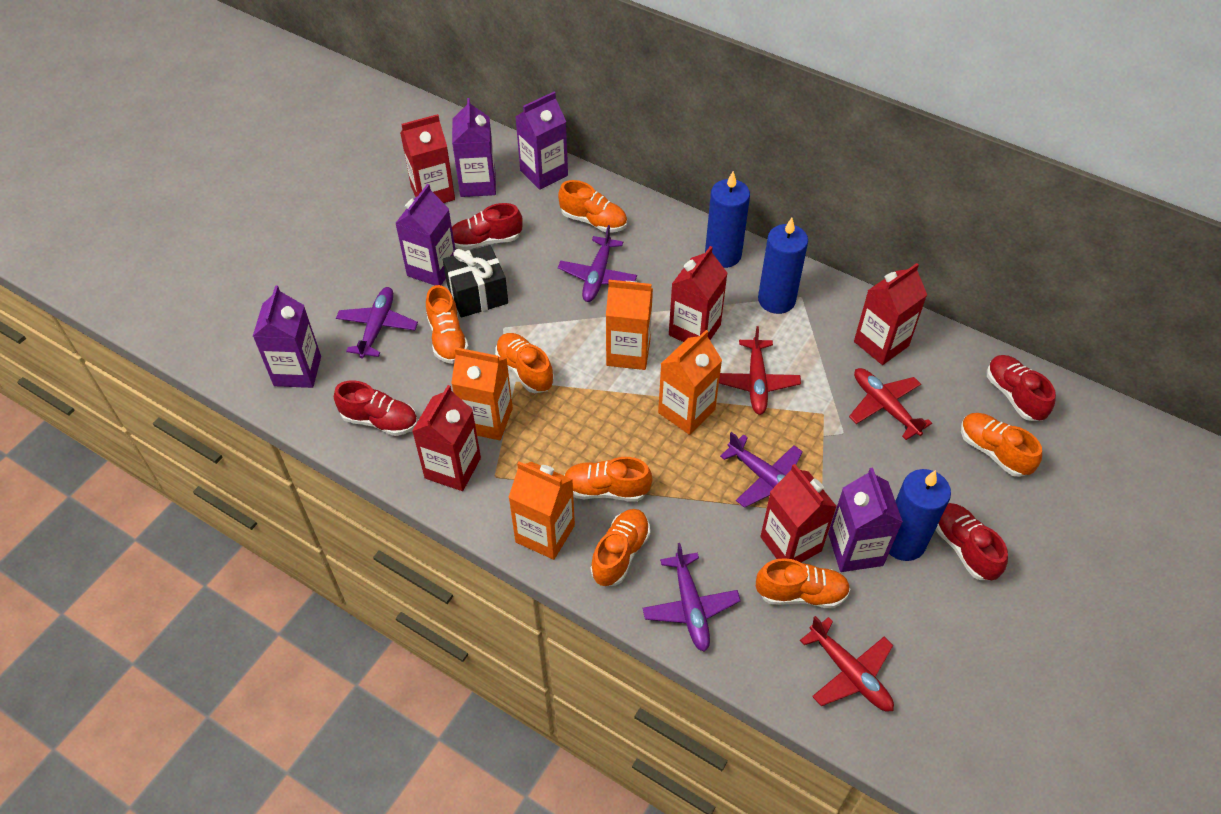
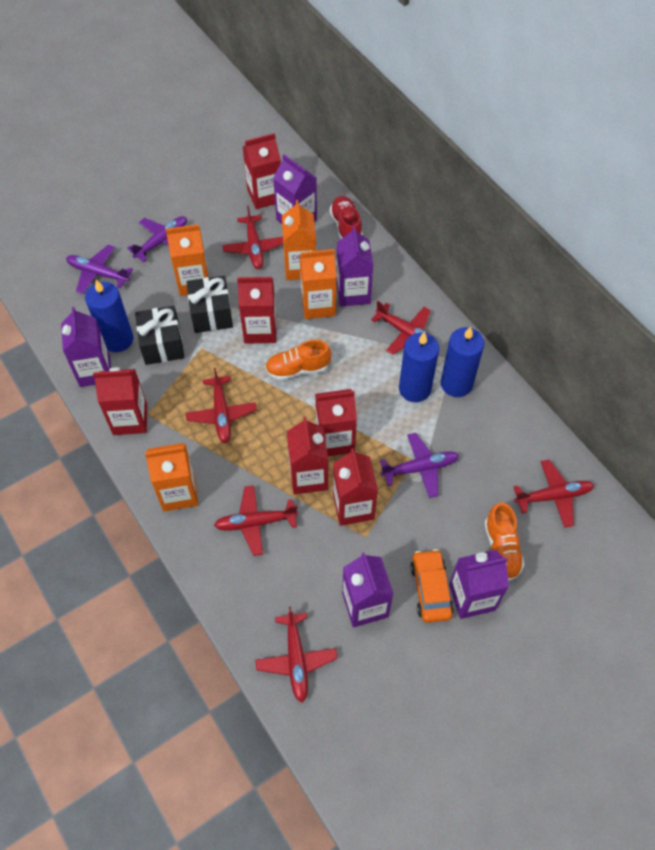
black gift: [443,245,508,318] = 1 -> [135,306,184,365] [187,276,233,333] = 2
orange car: none = 0 -> [410,549,454,623] = 1
orange shoe: [426,285,469,363] [495,333,554,393] [558,180,627,233] [564,457,652,502] [590,509,650,586] [756,558,850,608] [961,413,1042,477] = 7 -> [265,340,331,381] [484,503,525,581] = 2
purple plane: [336,287,418,359] [558,225,637,302] [642,543,741,652] [720,432,803,508] = 4 -> [66,245,133,294] [127,216,187,262] [380,433,459,498] = 3
red carton: [400,114,455,203] [412,385,481,491] [669,246,728,342] [760,464,837,562] [854,263,927,365] = 5 -> [93,367,147,435] [237,277,276,344] [243,133,281,209] [287,417,328,494] [315,389,357,456] [333,448,378,526] = 6
red plane: [719,326,801,415] [800,616,894,712] [849,368,932,440] = 3 -> [186,368,257,443] [214,485,298,556] [222,206,283,269] [255,606,338,702] [371,301,431,355] [513,460,594,528] = 6
red shoe: [334,380,418,436] [452,203,523,250] [935,503,1008,580] [987,355,1056,421] = 4 -> [330,196,363,240] = 1

